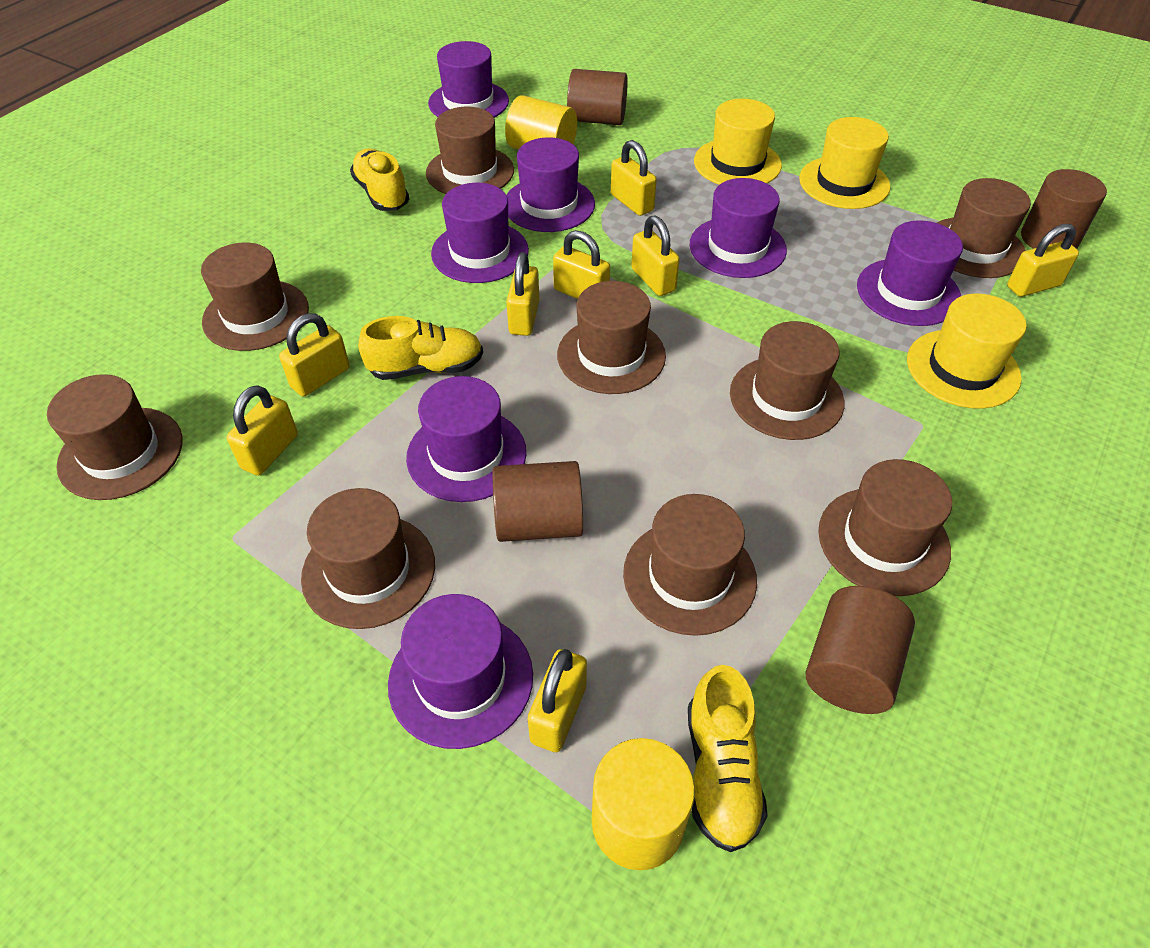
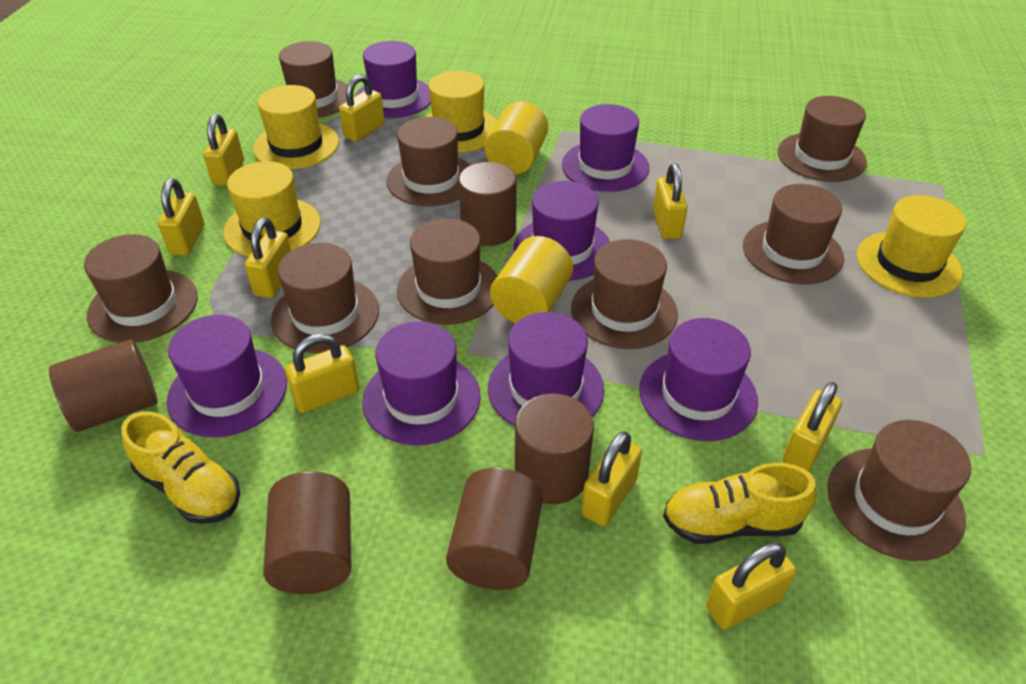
brown cylinder: [493,461,583,542] [567,69,628,125] [806,586,915,714] [1021,169,1107,249] = 4 -> [49,339,158,432] [263,472,351,594] [446,468,543,590] [459,162,516,246] [515,393,594,504] = 5
yellow hat: [694,99,782,185] [799,117,891,209] [907,294,1027,409] = 3 -> [223,161,321,257] [253,85,339,169] [426,70,497,152] [857,195,966,298] = 4
yellow padlock: [226,385,298,476] [279,313,350,397] [506,252,539,336] [528,649,587,752] [553,230,610,299] [611,140,657,216] [631,215,680,296] [1007,224,1079,297] = 8 -> [158,178,204,255] [203,114,244,186] [245,218,291,298] [285,334,359,413] [339,74,385,142] [581,431,642,526] [653,163,688,239] [706,543,796,630] [783,382,842,472] = 9
yellow shoe: [350,148,409,211] [358,316,483,380] [688,665,768,852] = 3 -> [121,411,240,524] [663,463,817,544] = 2

